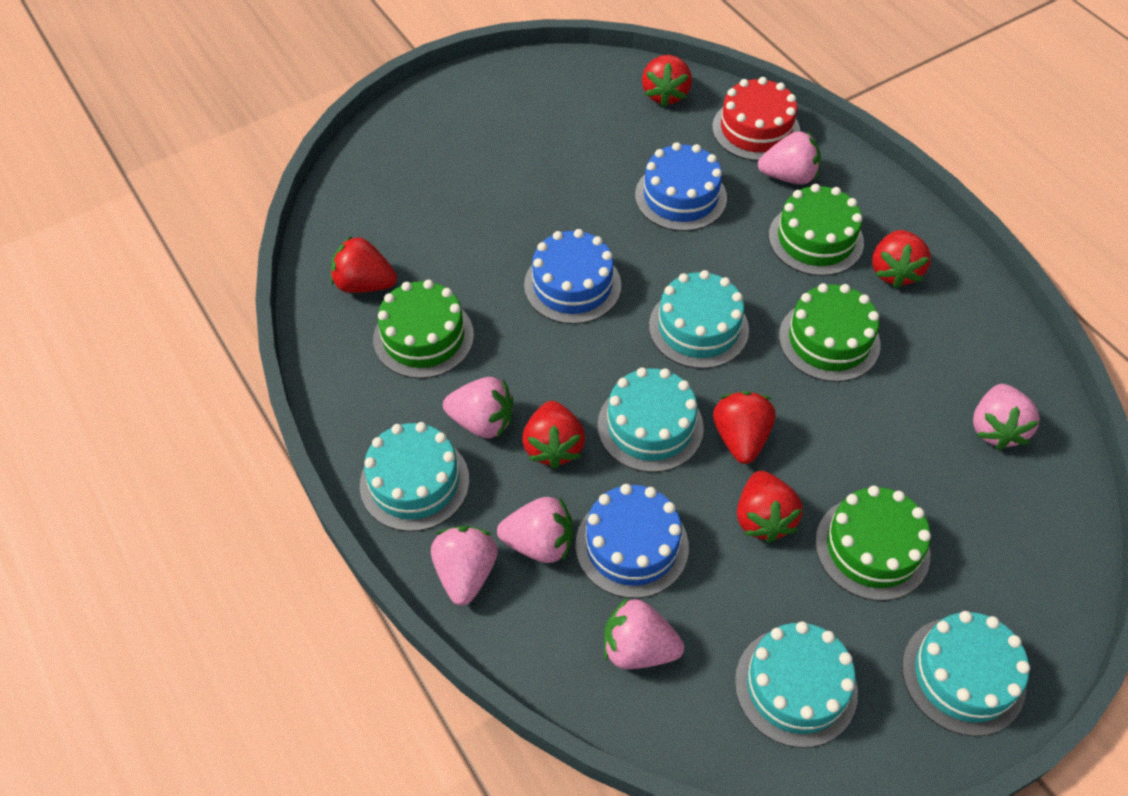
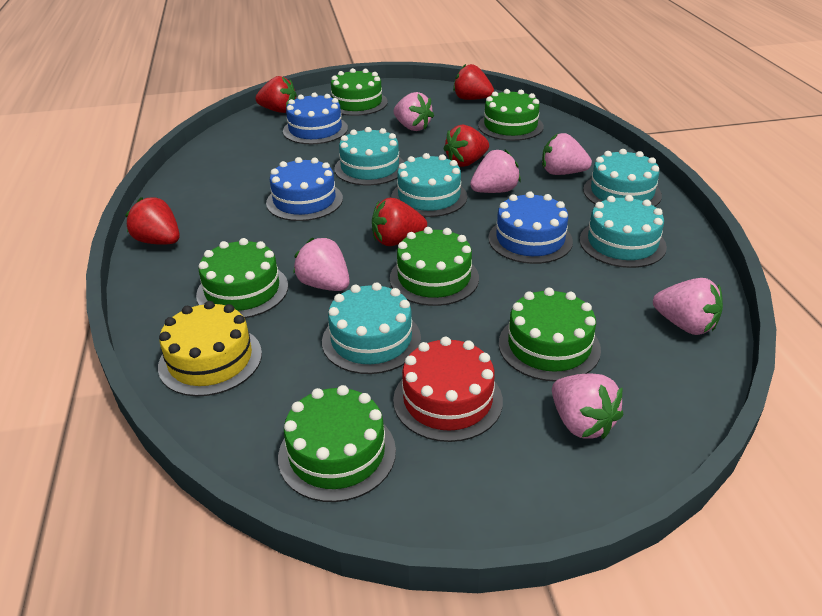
green cake: [373,280,474,379] [769,184,864,276] [779,283,881,382] [815,486,931,601] = 4 -> [196,238,288,318] [278,385,396,502] [331,68,388,116] [390,227,479,306] [478,89,544,141] [499,288,601,382] = 6
red strawberry: [331,236,397,293] [522,401,585,469] [642,55,692,107] [713,391,775,464] [737,471,803,543] [872,230,931,289] = 6 -> [125,197,180,245] [255,76,297,113] [372,198,427,246] [444,125,489,167] [453,64,494,100] = 5
yellow cake: none = 0 -> [158,301,262,396] = 1

